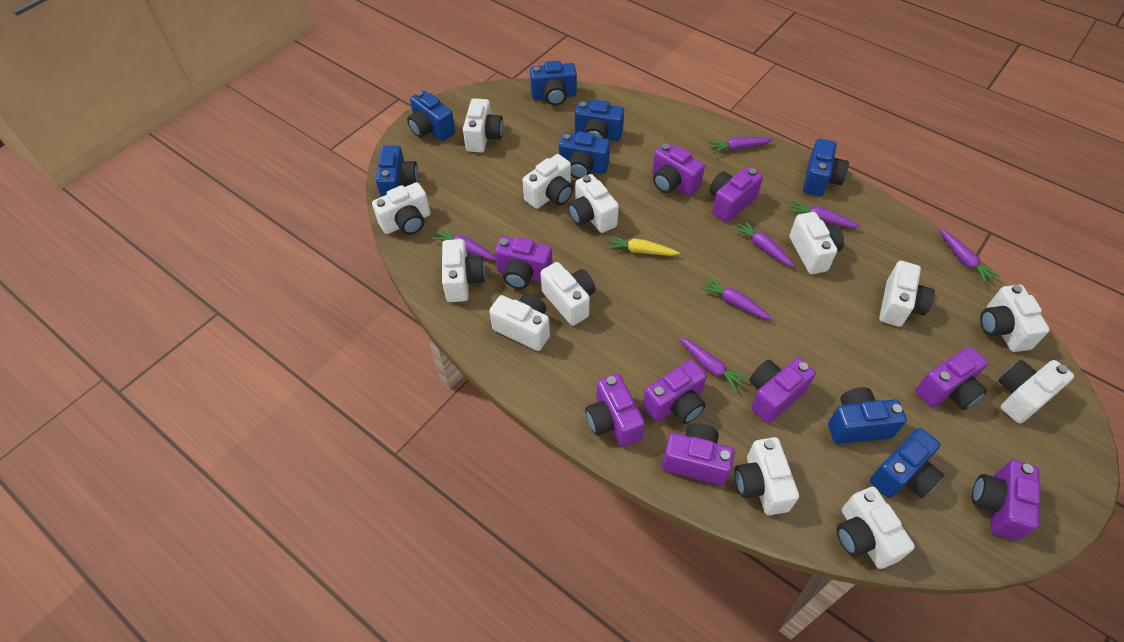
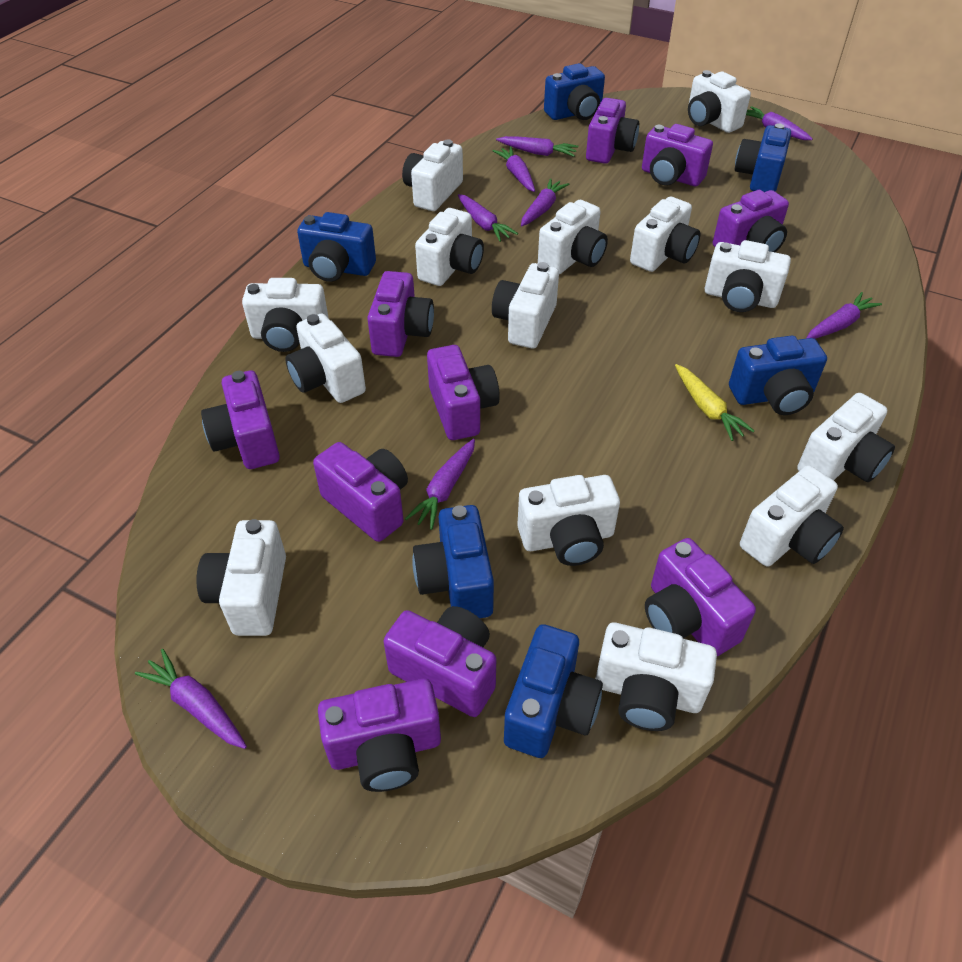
blue camera: [376,145,419,197] [407,90,455,141] [530,61,577,106] [559,132,610,179] [575,100,624,141] [803,139,849,196] [828,387,907,444] [870,428,944,498] = 8 -> [297,212,376,282] [412,505,494,618] [504,624,603,758] [544,63,605,120] [729,336,827,415] [734,123,791,192] = 6
purple camera: [495,236,553,289] [585,374,645,447] [643,360,707,424] [652,143,705,196] [662,423,734,485] [709,167,763,223] [749,358,816,423] [916,347,988,410] [972,460,1040,541] = 9 -> [201,371,280,469] [313,442,408,542] [318,679,441,792] [367,271,434,357] [383,606,496,717] [427,345,500,440] [586,98,639,164] [642,124,713,186] [645,538,756,656] [713,190,789,252] = 10
purple carrot: [432,227,496,260] [679,337,749,392] [700,276,772,320] [708,137,773,154] [733,220,794,267] [788,200,860,228] [940,229,1000,284] = 7 -> [135,649,247,749] [405,439,475,530] [458,194,518,242] [493,146,535,192] [496,136,578,157] [521,178,569,226] [746,106,813,140] [806,292,882,339] = 8
white camera: [372,182,431,235] [442,239,485,302] [463,98,503,152] [489,294,550,351] [523,154,574,209] [541,262,596,326] [568,174,619,233] [734,437,799,515] [789,212,844,274] [837,487,915,569] [879,261,935,327] [980,285,1050,352] [999,360,1074,424] = 13 -> [196,519,286,636] [242,278,329,352] [286,314,366,403] [402,139,463,211] [415,208,484,286] [492,262,559,349] [517,475,620,566] [538,200,608,274] [595,623,717,731] [630,197,700,272] [688,70,751,133] [705,240,791,312] [740,465,844,566] [797,393,895,482] = 14

